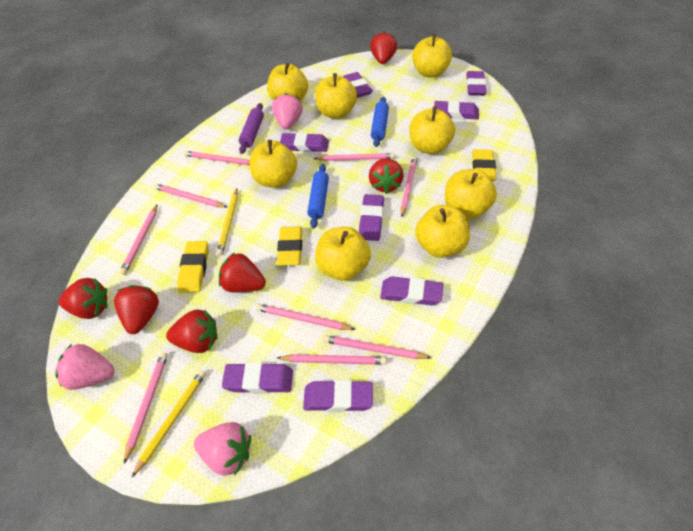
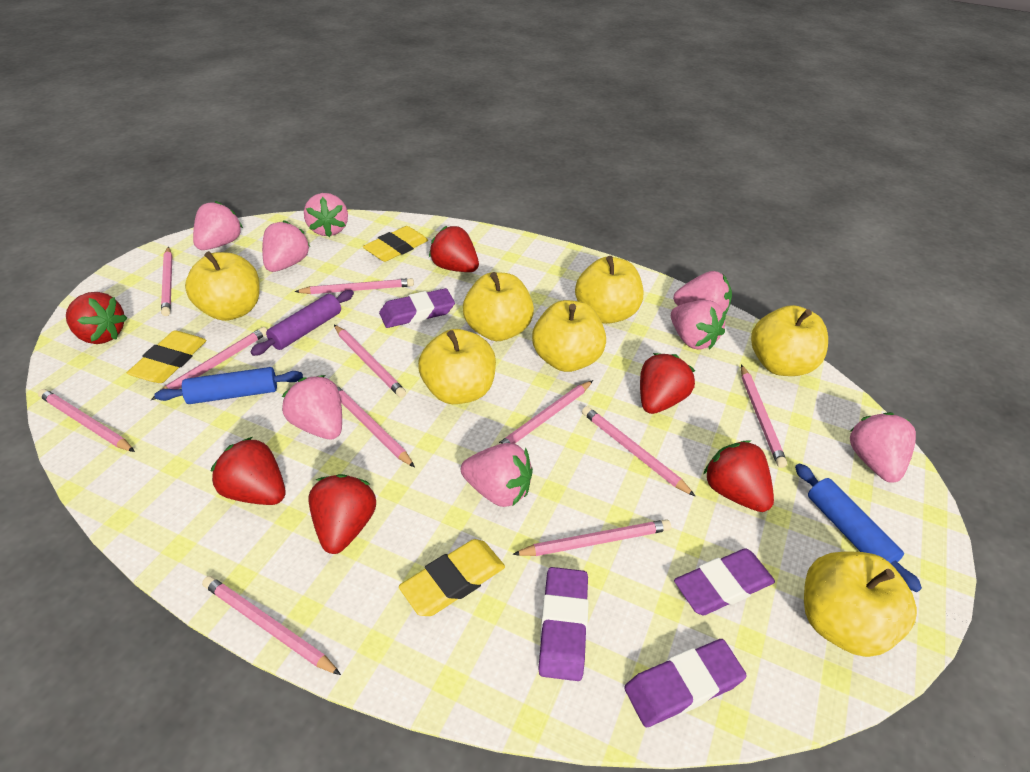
pink pencil: [120,205,157,275] [124,352,168,464] [154,184,227,208] [184,151,250,165] [256,304,356,330] [277,354,387,365] [313,153,395,161] [323,335,431,359] [401,157,417,217] = 9 -> [38,389,135,452] [151,327,267,400] [161,247,172,316] [202,576,341,675] [294,278,414,294] [334,325,406,398] [335,384,415,467] [495,380,593,446] [513,519,671,556] [582,406,695,496] [741,364,787,468] = 11
pink strawberry: [55,344,115,390] [194,422,251,476] [272,93,303,129] = 3 -> [193,201,243,250] [262,220,310,272] [282,375,342,439] [304,193,348,237] [461,443,533,507] [671,300,726,349] [673,271,732,313] [849,412,916,483] = 8
purple eraser: [222,363,293,393] [280,132,329,152] [303,380,373,412] [343,72,373,98] [359,194,384,241] [380,276,443,306] [434,101,479,119] [466,71,486,96] = 8 -> [379,288,455,328] [538,567,589,681] [624,639,747,727] [674,548,775,615] = 4
yellow apple: [250,140,297,188] [267,62,308,101] [315,73,357,118] [315,227,371,281] [409,107,455,154] [412,34,452,78] [415,205,470,258] [445,169,497,219] = 8 -> [185,251,260,321] [418,329,496,404] [463,272,534,341] [532,300,606,372] [575,256,643,324] [751,305,828,376] [804,551,917,657] = 7
yellow pencil: [132,370,206,477] [216,189,238,256] = 2 -> none = 0

